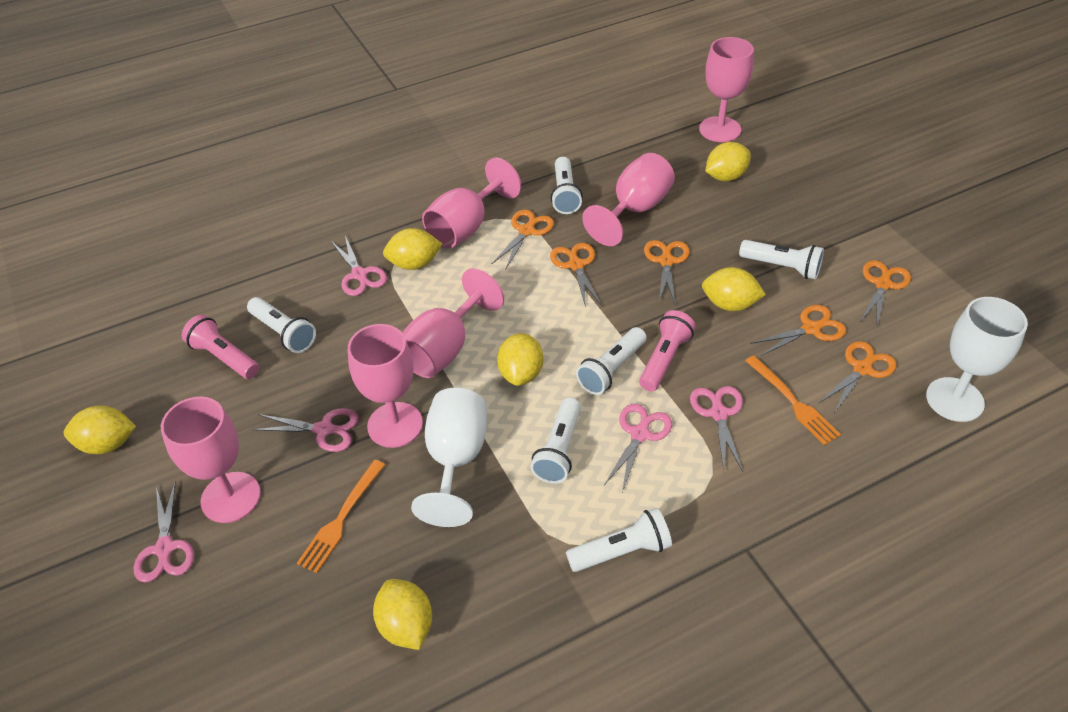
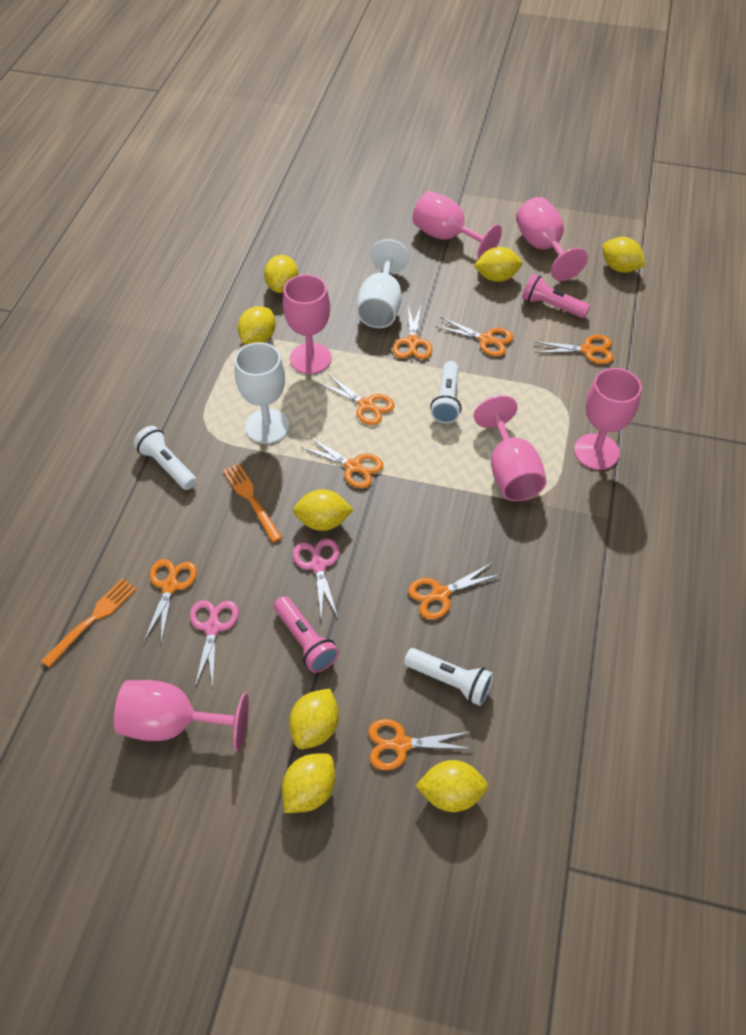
orange scissors: [491,210,554,270] [550,243,602,307] [644,240,690,304] [751,305,846,356] [819,341,897,412] [861,260,911,327] = 6 -> [144,559,197,643] [300,437,383,488] [318,374,395,425] [368,719,473,770] [393,306,432,359] [408,563,501,620] [435,317,513,357] [535,335,614,364] = 8
pink scissors: [134,480,194,582] [252,408,359,452] [331,236,387,296] [604,404,672,492] [690,386,743,472] = 5 -> [190,600,239,687] [293,538,339,619] = 2
white flashlight: [247,297,316,353] [530,398,581,484] [551,157,583,214] [566,508,672,572] [576,327,647,395] [739,240,824,279] = 6 -> [133,426,197,490] [404,648,494,706] [430,361,462,424] = 3
yellow lemon: [64,405,136,454] [373,579,432,650] [383,228,442,270] [497,333,543,386] [702,267,766,311] [705,142,751,181] = 6 -> [238,306,276,344] [264,255,298,293] [282,753,336,813] [289,688,339,749] [293,489,353,531] [416,760,488,812] [474,247,522,282] [602,237,645,273] = 8

